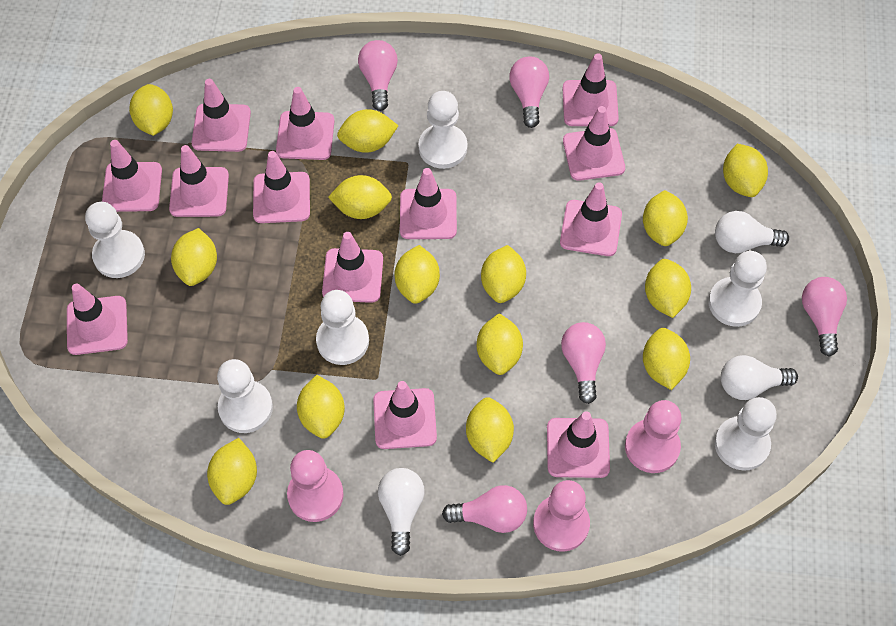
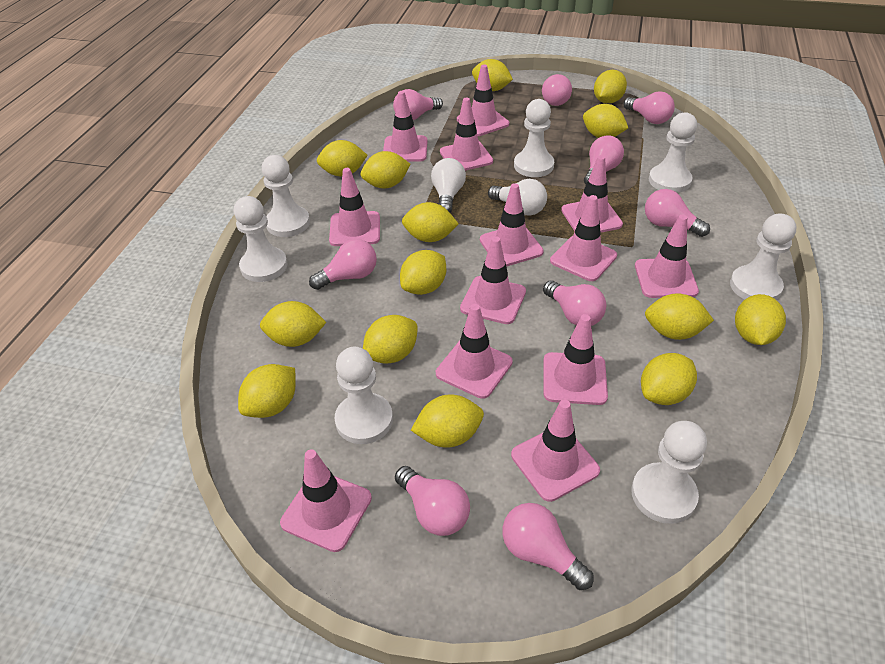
pink light bulb: [358,40,398,111] [442,485,527,533] [509,57,549,128] [561,322,606,404] [802,277,847,357] = 5 -> [309,239,377,290] [393,89,443,120] [395,466,470,536] [502,503,594,590] [542,74,572,106] [543,280,606,326] [584,135,624,184] [624,91,675,124] [645,189,710,237] = 9
pink pawn: [287,450,344,522] [533,480,590,552] [625,400,682,473] = 3 -> none = 0
white light bulb: [378,468,425,556] [715,211,789,253] [721,355,798,400] = 3 -> [431,158,466,212] [488,179,547,216] = 2
white pawn: [85,202,145,278] [217,359,273,433] [316,290,369,365] [419,91,468,169] [708,251,767,327] [715,397,777,471] = 6 -> [234,196,287,282] [262,155,310,237] [335,347,393,444] [514,99,554,177] [631,421,707,524] [649,112,697,193] [730,213,796,300] = 7

